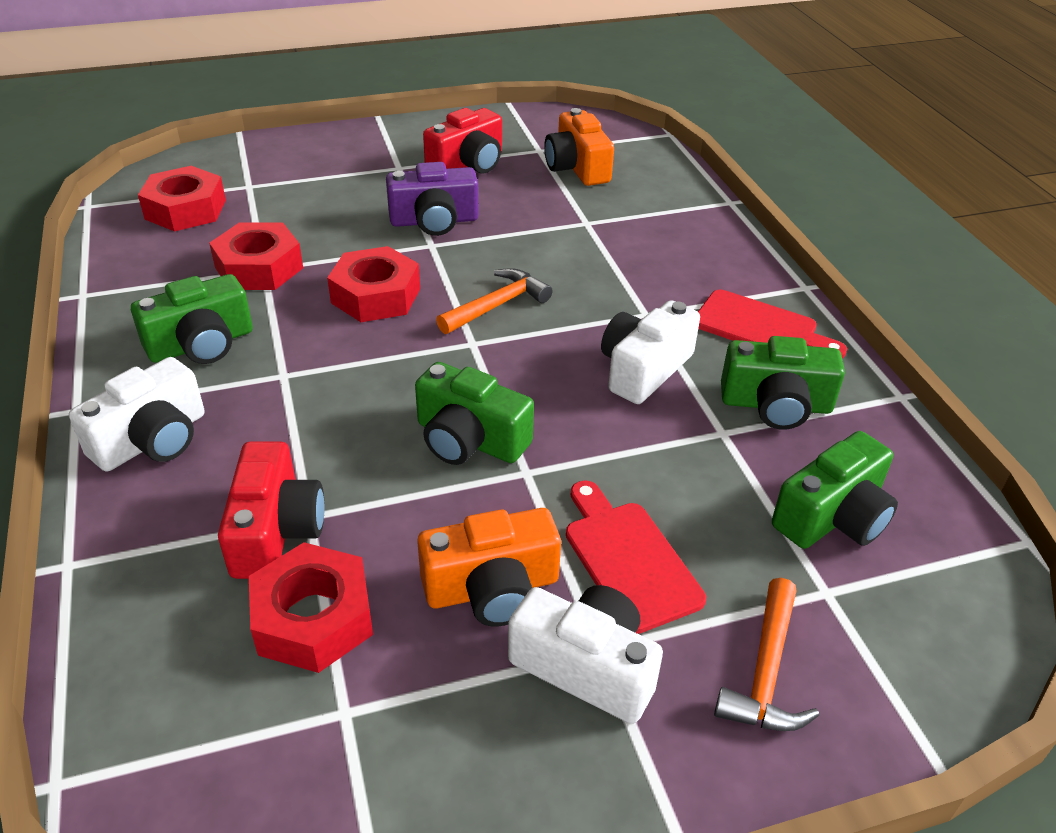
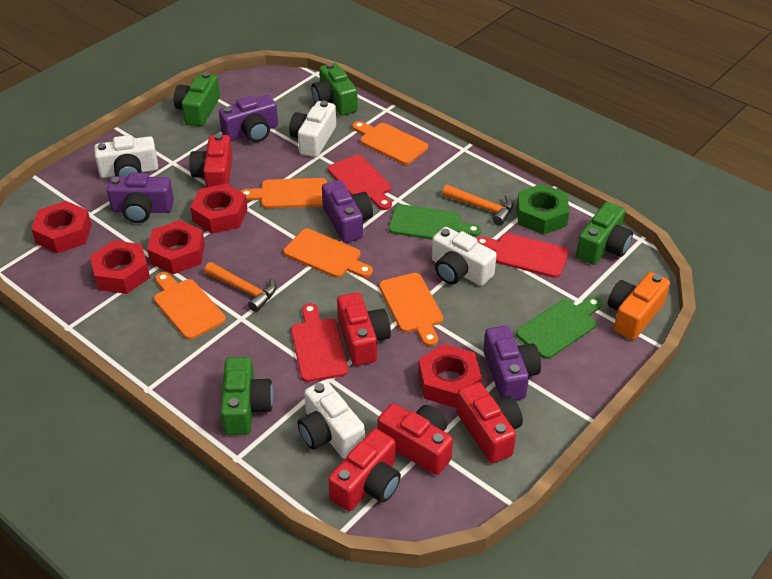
green cutting board: none = 0 -> [389,204,481,240] [516,297,602,359] = 2
green nut: none = 0 -> [517,184,569,235] = 1
orange camera: [417,508,561,627] [544,108,614,186] = 2 -> [608,272,670,340] = 1
orange cutting board: none = 0 -> [154,272,226,340] [240,178,327,208] [283,229,373,278] [352,121,428,165] [379,273,443,346] = 5
purple camera: [386,162,479,236] = 1 -> [107,173,174,223] [219,95,278,142] [322,180,373,243] [483,326,541,400] = 4
red camera: [218,442,325,579] [423,108,502,174] = 2 -> [189,134,233,187] [328,429,401,511] [337,292,391,366] [378,403,453,475] [456,382,523,463] = 5
red cutting board: [566,480,706,634] [698,290,847,359] = 2 -> [291,303,349,382] [328,155,392,210] [476,233,569,278] = 3
red nut: [138,166,226,232] [209,222,303,290] [249,542,373,673] [327,246,420,322] = 4 -> [31,201,92,254] [90,240,150,294] [147,220,205,274] [190,183,248,234] [418,344,482,408] = 5
white camera: [69,357,204,472] [508,585,663,724] [601,300,700,404] = 3 -> [94,135,158,178] [289,101,336,157] [298,380,365,459] [432,227,496,286] = 4

